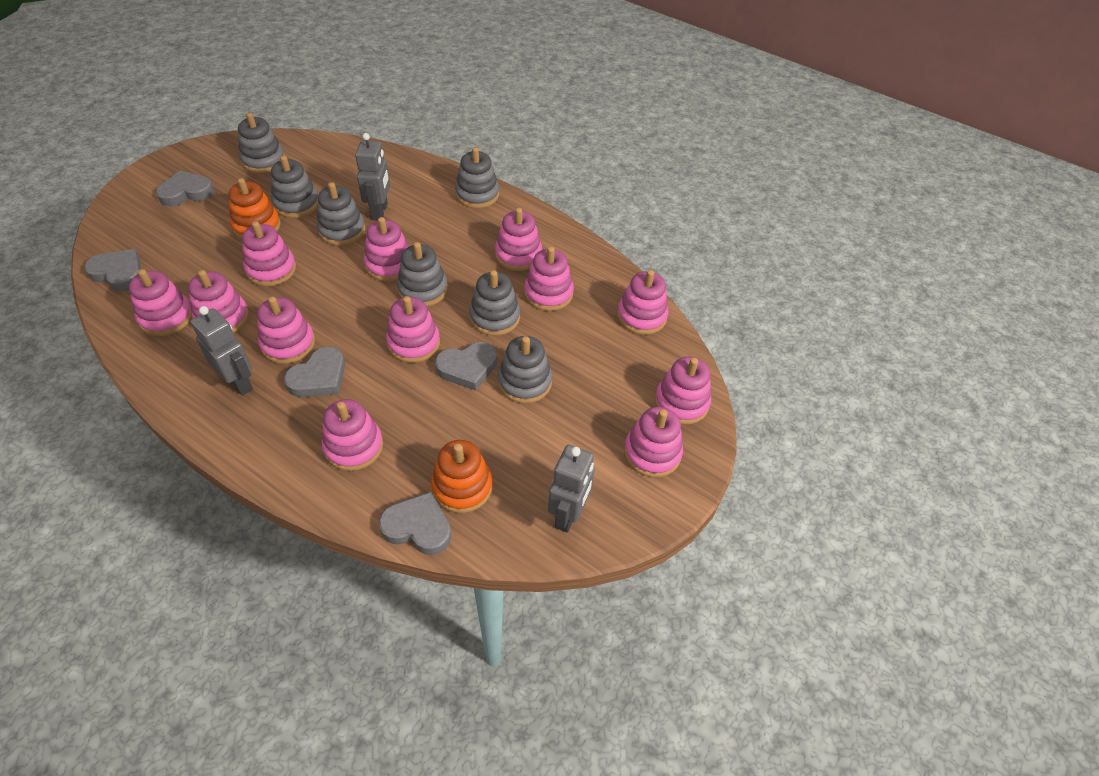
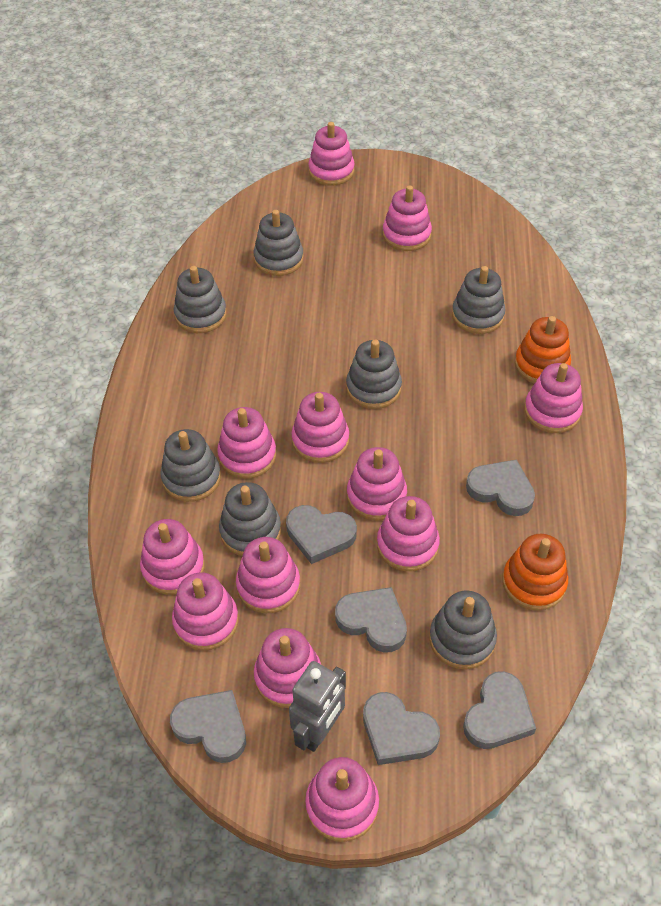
grey heart: [84,249,141,291] [156,170,214,207] [284,347,345,397] [379,492,452,555] [435,342,497,391] = 5 -> [170,690,246,763] [286,505,357,564] [335,587,407,653] [363,692,440,765] [463,671,536,749] [466,460,535,516] = 6
grey robot: [190,306,253,396] [355,133,391,220] [548,445,595,533] = 3 -> [289,661,346,752] = 1

